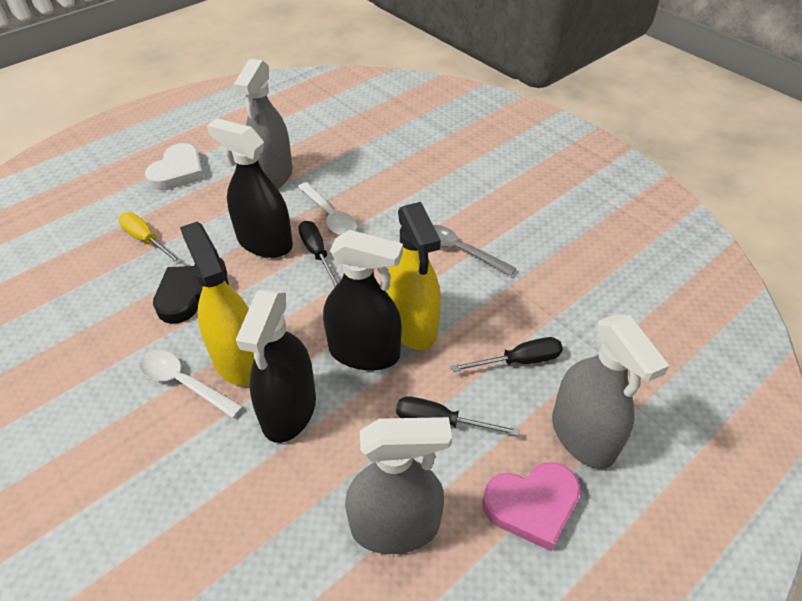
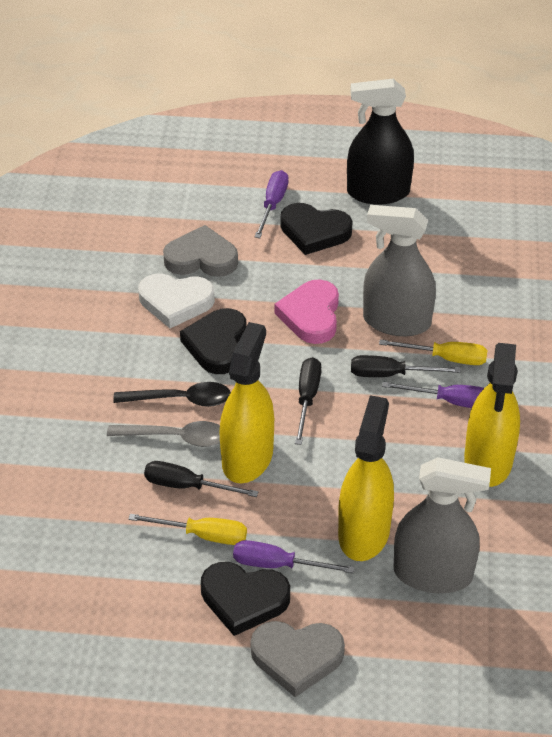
black heart: [153,266,229,324] = 1 -> [180,308,247,374] [201,562,290,636] [281,203,353,255] = 3
black spoon: none = 0 -> [113,382,231,407] = 1
black spray bottle: [207,118,293,258] [236,289,316,443] [323,230,403,371] = 3 -> [347,79,414,205] = 1
grey heart: none = 0 -> [163,225,238,277] [250,621,345,697] = 2
grey spray bottle: [233,59,293,189] [345,417,452,554] [552,314,669,469] = 3 -> [363,205,436,336] [394,457,491,593] = 2
purple screwdriver: none = 0 -> [233,540,355,573] [255,170,288,238] [382,382,484,408] = 3
white spoon: [139,350,243,418] [298,182,357,235] = 2 -> none = 0
yellow screwdriver: [118,212,182,264] = 1 -> [128,514,247,545] [379,339,487,365] = 2
yellow spray bottle: [180,222,254,386] [386,202,441,350] = 2 -> [219,322,274,483] [338,395,394,561] [464,343,520,487] = 3

